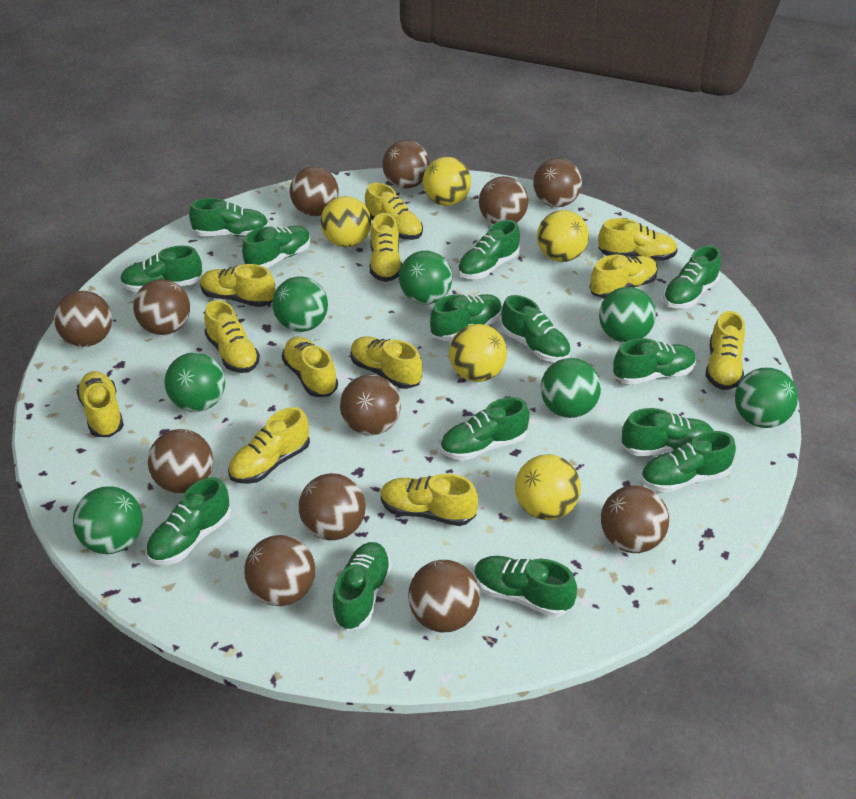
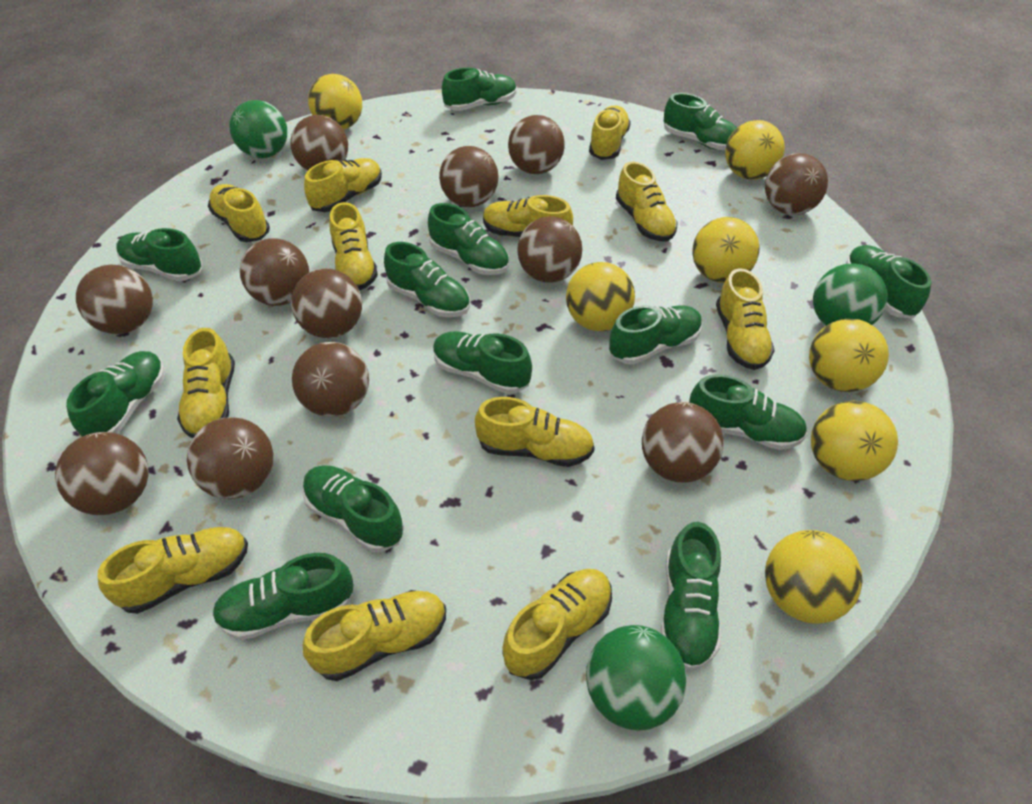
green ball: [73,487,143,554] [165,352,225,412] [272,276,328,332] [399,251,452,304] [541,358,601,418] [599,287,656,343] [735,368,798,428] = 7 -> [229,100,287,158] [586,625,687,730] [813,263,887,326] = 3
green shoe: [120,246,202,292] [146,477,231,565] [189,198,269,237] [242,226,311,268] [331,542,392,631] [430,294,502,341] [440,397,530,460] [458,220,520,279] [474,556,577,617] [501,295,571,362] [613,338,696,385] [622,408,713,456] [641,431,736,492] [663,245,721,309] = 14 -> [66,351,165,437] [116,228,203,281] [212,553,354,640] [302,465,404,552] [384,242,470,317] [428,203,509,275] [433,331,532,394] [442,68,516,111] [609,305,703,365] [661,522,721,670] [664,93,737,150] [689,374,807,450] [846,245,931,318] = 13
yellow ball: [321,196,371,247] [423,157,471,206] [449,324,507,382] [515,454,581,520] [537,210,589,262] = 5 -> [308,74,362,130] [566,262,635,331] [692,217,759,283] [725,120,785,180] [765,530,863,624] [809,319,889,392] [811,401,898,481] = 7

